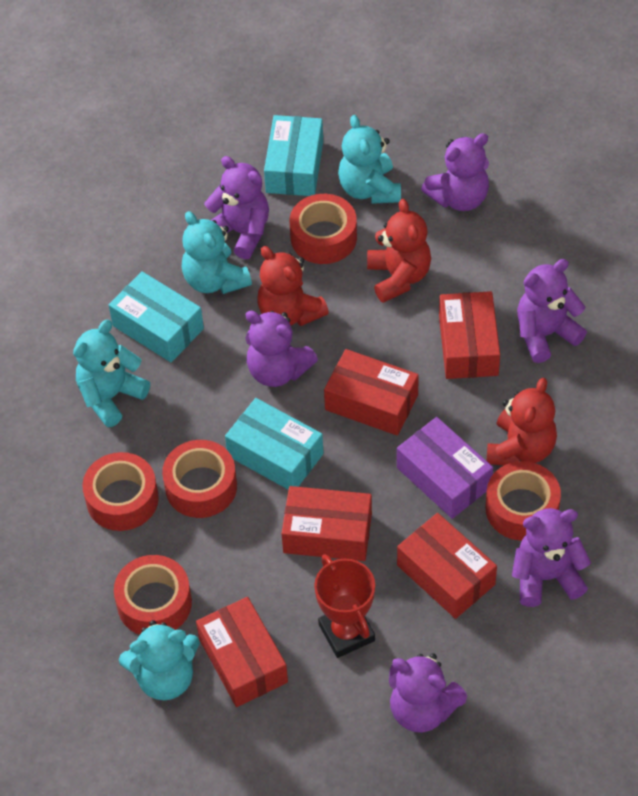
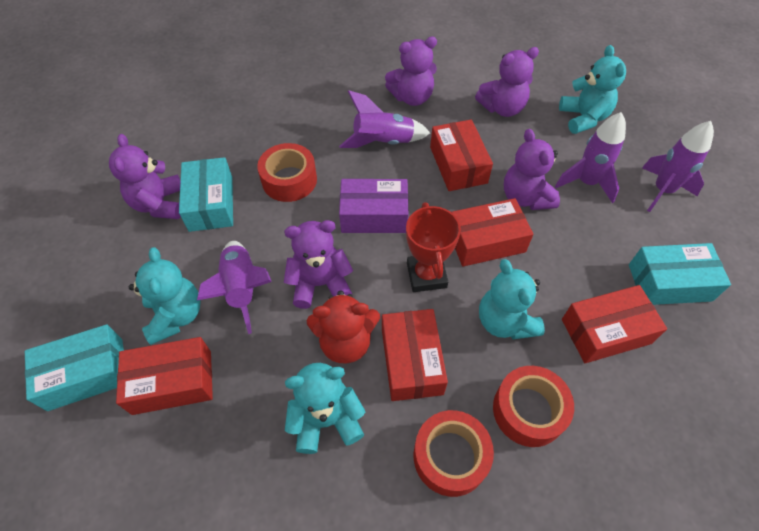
purple rocket: none = 0 -> [197,241,272,334] [339,90,430,148] [555,112,626,203] [642,121,714,212] = 4
purple teddy bear: [204,156,269,260] [245,310,318,387] [389,653,467,732] [421,133,489,211] [512,508,591,607] [517,259,587,363] = 6 -> [109,134,181,219] [284,220,353,309] [385,36,437,106] [475,47,539,117] [504,129,560,210] = 5
red tape: [82,452,159,531] [114,555,192,635] [162,440,237,518] [290,194,357,264] [486,461,561,541] = 5 -> [257,143,317,202] [413,410,494,497] [493,366,574,447] = 3
red teddy bear: [257,246,329,326] [367,199,431,303] [486,378,557,466] = 3 -> [307,290,380,364] = 1

